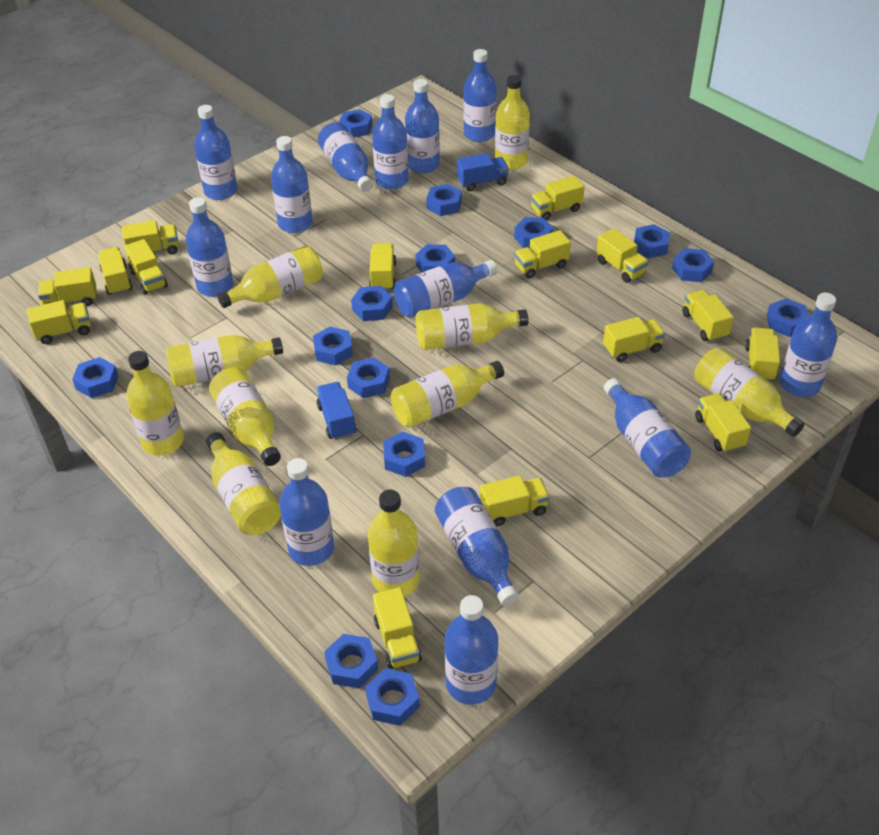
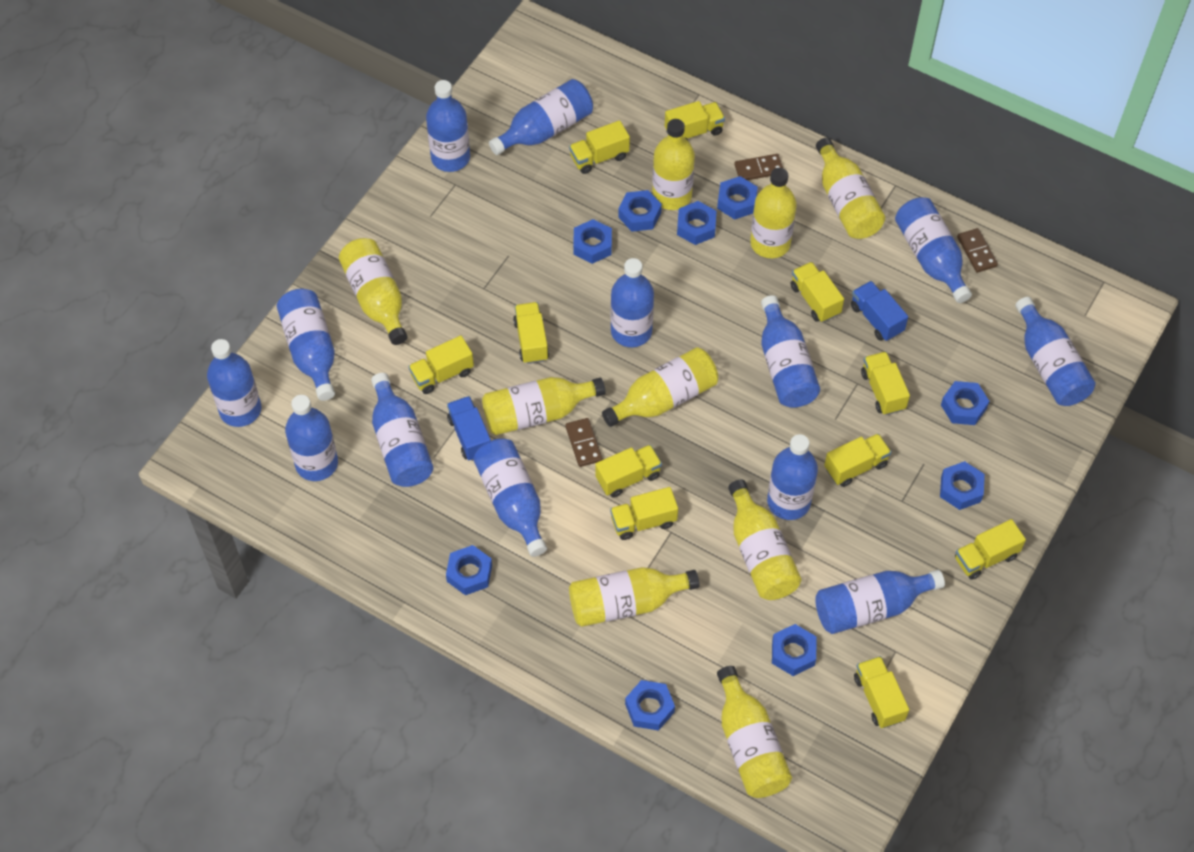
blue nut: [72,357,119,398] [313,327,353,366] [324,634,378,689] [339,109,373,137] [347,357,390,398] [351,286,393,321] [365,668,420,726] [383,432,425,477] [416,244,455,273] [426,184,462,216] [514,217,553,248] [634,224,670,258] [672,248,714,282] [767,298,808,337] = 14 -> [446,545,492,595] [573,219,612,264] [618,190,662,232] [625,680,675,731] [677,201,716,245] [717,176,758,220] [772,624,816,676] [940,461,985,510] [941,381,989,425] = 9
brown domino: none = 0 -> [565,418,602,467] [734,154,783,180] [957,228,998,273] = 3
yellow bottle: [126,351,184,456] [165,335,283,387] [206,432,281,535] [209,367,281,466] [217,245,323,308] [368,490,420,596] [391,361,504,428] [416,303,528,350] [495,75,530,170] [694,348,804,437] = 10 -> [339,238,408,345] [482,377,606,435] [569,567,700,627] [602,347,718,427] [652,119,695,210] [717,666,792,798] [728,480,802,600] [750,168,797,258] [816,138,885,239] = 9
yellow truck: [27,300,91,344] [38,267,97,306] [98,247,132,295] [122,220,179,255] [124,239,168,294] [369,243,396,290] [373,587,422,669] [480,476,550,526] [514,230,571,278] [531,176,584,221] [596,228,649,283] [603,317,665,362] [682,290,734,342] [695,393,751,453] [745,327,780,382] = 15 -> [408,336,474,394] [513,302,549,364] [569,120,630,174] [595,445,662,498] [610,487,678,540] [665,101,725,140] [790,262,844,322] [824,433,891,487] [854,656,909,728] [861,352,910,415] [955,519,1026,580] = 11

